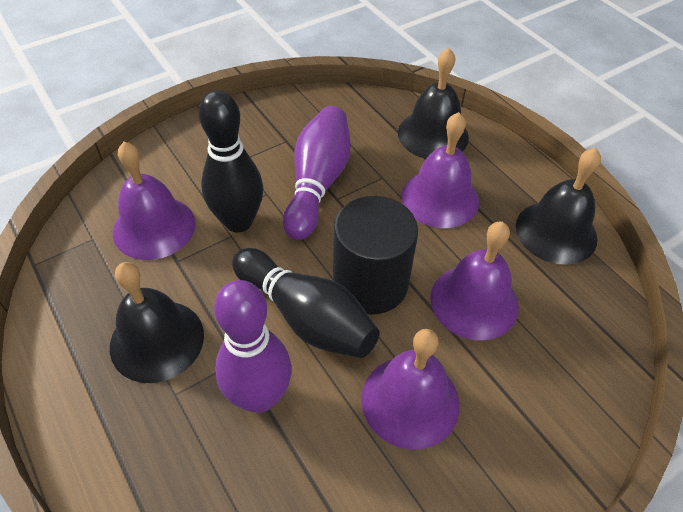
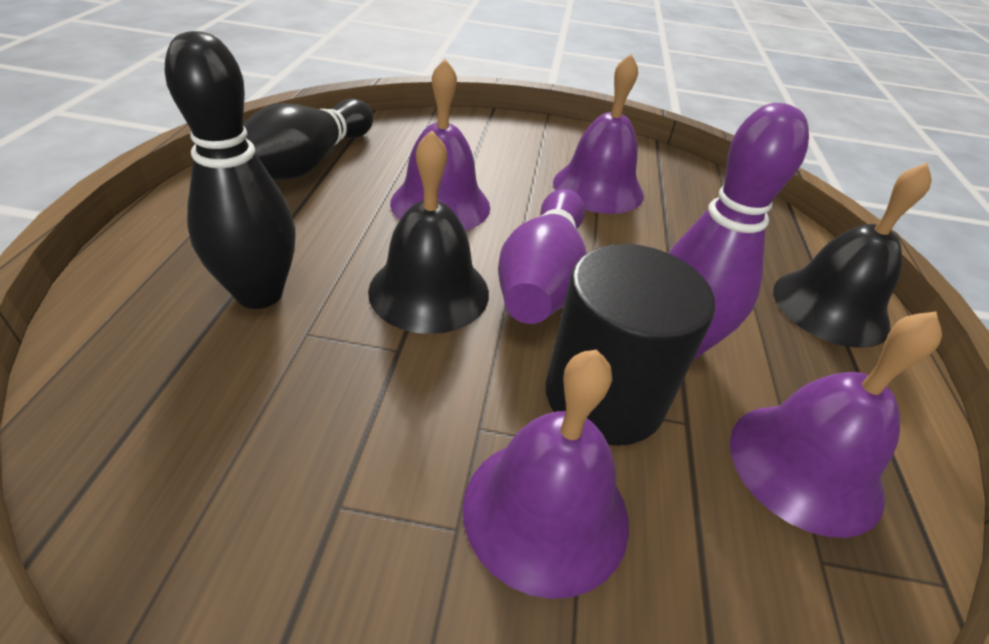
black bell: [110,262,204,383] [398,48,469,159] [516,148,601,265] = 3 -> [368,130,489,334] [773,163,931,348] = 2

